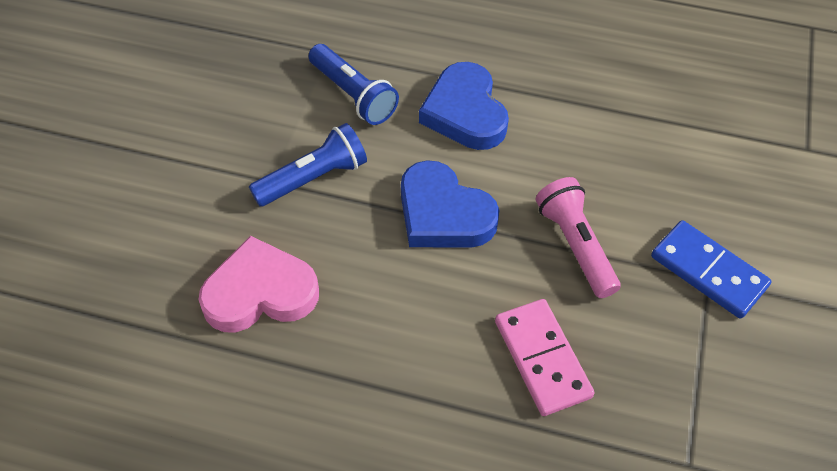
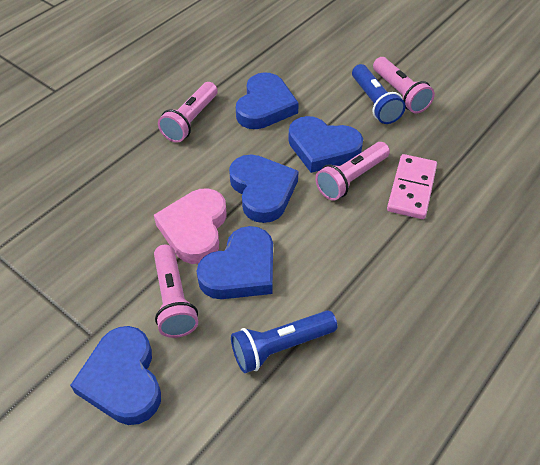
blue domino: [651,220,771,319] = 1 -> none = 0
blue heart: [401,160,499,248] [419,62,509,150] = 2 -> [70,326,161,425] [197,226,273,299] [229,155,299,223] [236,72,299,129] [288,116,363,173] = 5
pink flashlight: [536,177,621,298] = 1 -> [154,245,198,338] [158,82,218,143] [315,142,390,201] [373,57,435,113] = 4

